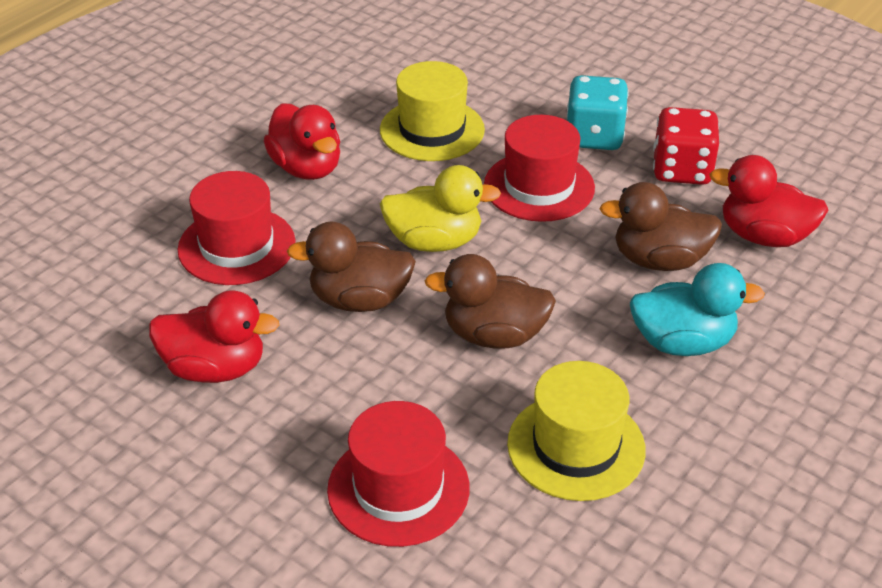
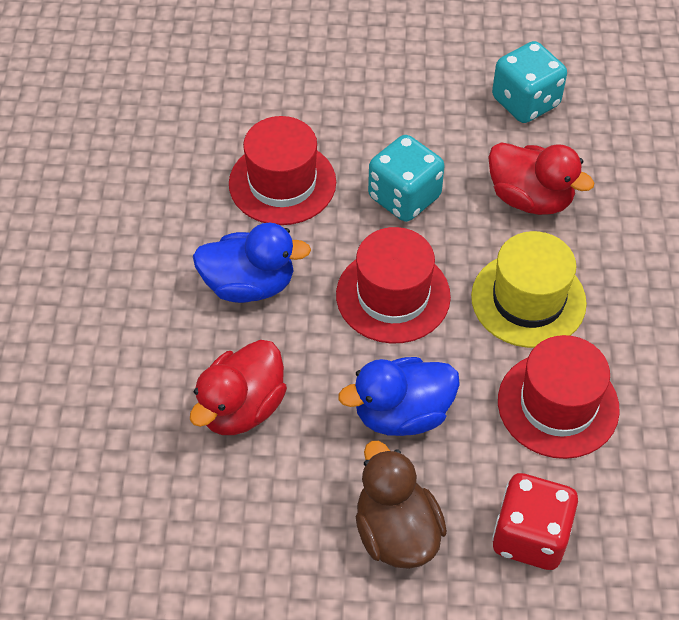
blue duck: none = 0 -> [193,223,311,303] [338,357,460,436] = 2
brown duck: [287,222,416,312] [425,254,556,349] [599,182,722,271] = 3 -> [356,441,447,569] = 1
red duck: [149,290,280,383] [264,103,340,180] [709,155,828,247] = 3 -> [190,340,287,435] [488,142,594,215] = 2
turquoise dice: [567,75,629,150] = 1 -> [368,135,445,222] [492,41,567,123] = 2
turquoise duck: [630,263,765,356] = 1 -> none = 0
yellow duck: [380,165,501,252] = 1 -> none = 0
yellow hat: [380,61,485,161] [507,361,646,501] = 2 -> [471,231,587,348] = 1

